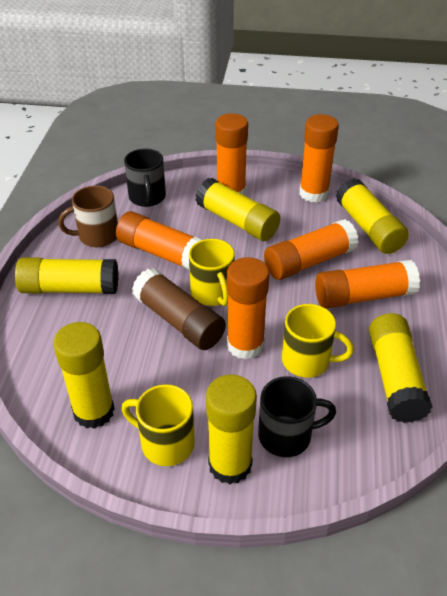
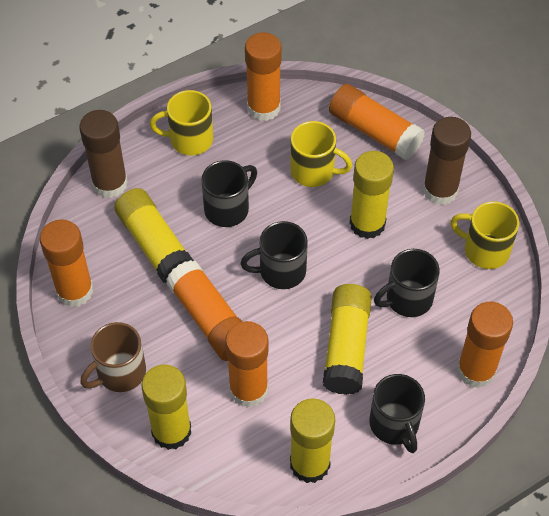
black mug: [124,149,166,207] [258,376,336,457] = 2 -> [201,160,257,227] [240,221,308,289] [369,374,425,453] [374,249,440,317] = 4
brown glue stick: [132,268,226,350] = 1 -> [79,110,128,198] [423,117,471,205] = 2
yellow glue stick: [15,257,118,294] [53,322,115,429] [195,178,280,241] [206,374,257,484] [336,178,409,254] [369,313,432,423] = 6 -> [114,188,194,283] [141,364,191,450] [290,398,335,483] [323,284,372,395] [350,151,394,239] = 5

